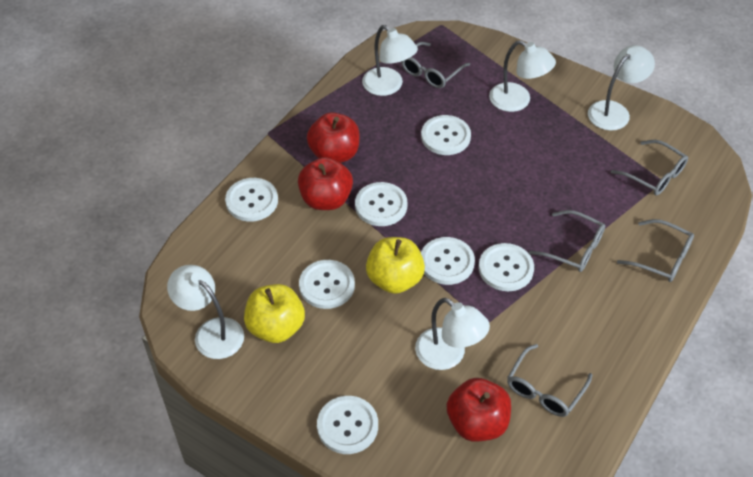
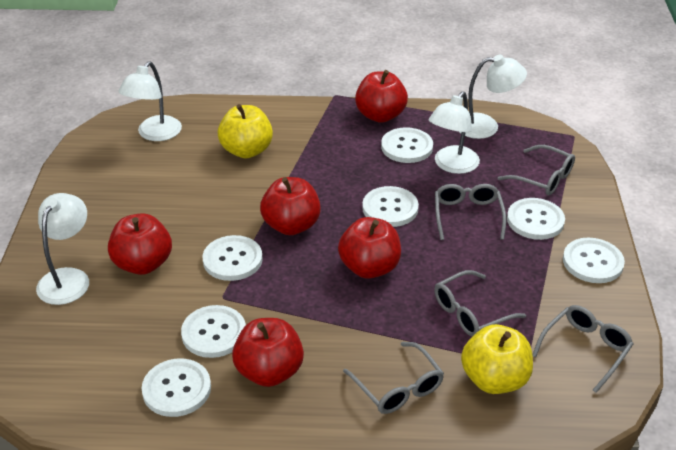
red apple: [298,157,353,210] [307,112,360,163] [447,378,511,442] = 3 -> [108,213,172,275] [232,318,304,387] [260,177,321,235] [338,217,401,279] [355,70,408,123] = 5
white lamp: [167,265,244,359] [362,25,418,96] [415,298,490,370] [489,40,556,112] [588,45,655,131] = 5 -> [36,193,89,305] [118,61,182,141] [429,92,480,174] [459,55,527,139] = 4

